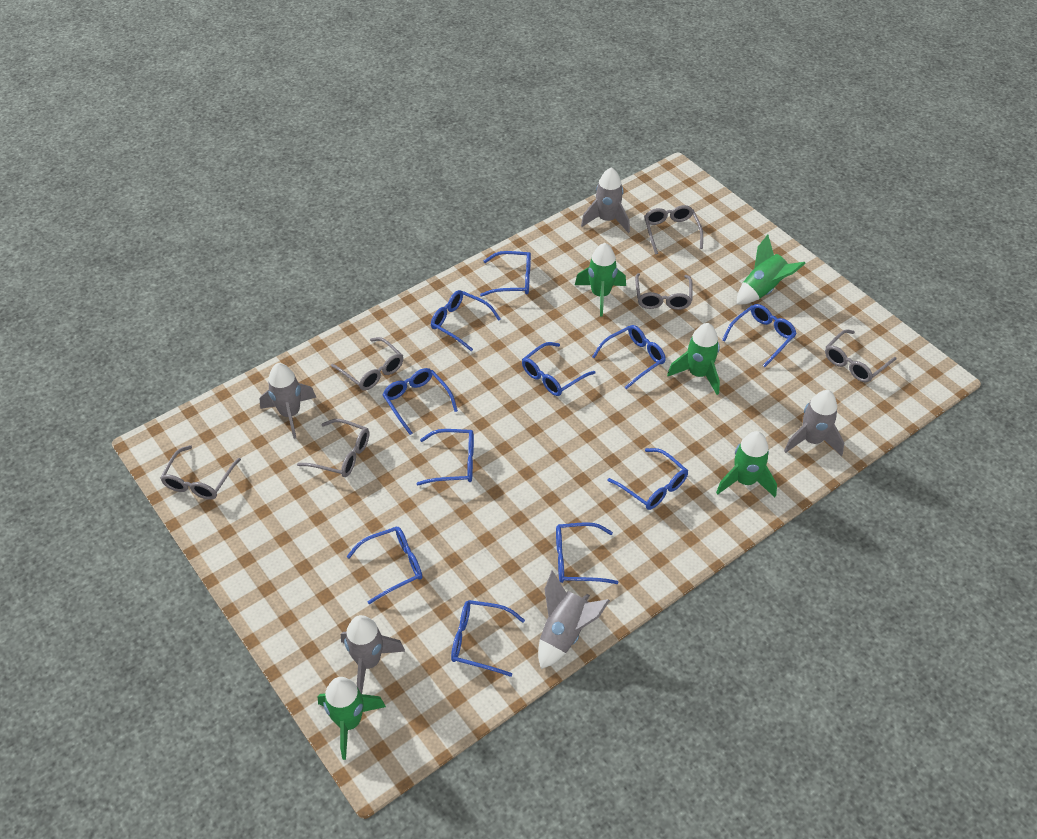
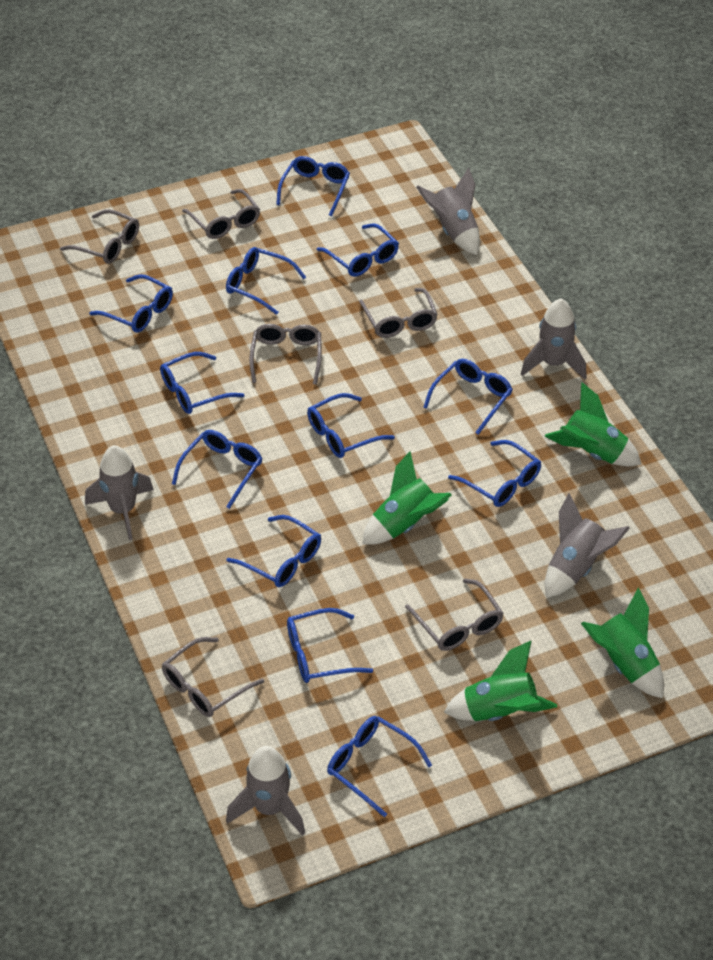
blue glasses: [346,526,422,604] [382,368,458,435] [417,429,474,485] [431,290,501,351] [451,600,525,677] [480,251,531,297] [522,342,595,396] [556,522,618,584] [592,325,666,389] [608,448,688,510] [722,304,797,367] = 11 -> [89,275,173,332] [160,352,245,414] [172,430,263,509] [226,247,306,315] [226,515,321,587] [276,156,350,216] [287,608,373,683] [307,393,395,458] [317,223,399,277] [327,716,432,817] [423,359,513,435] [448,440,541,507] = 12
green rocket: [318,677,386,760] [575,243,626,317] [667,323,720,395] [716,431,777,497] [737,235,806,304] = 5 -> [362,451,452,545] [444,641,557,721] [545,382,641,467] [581,587,664,698] = 4

